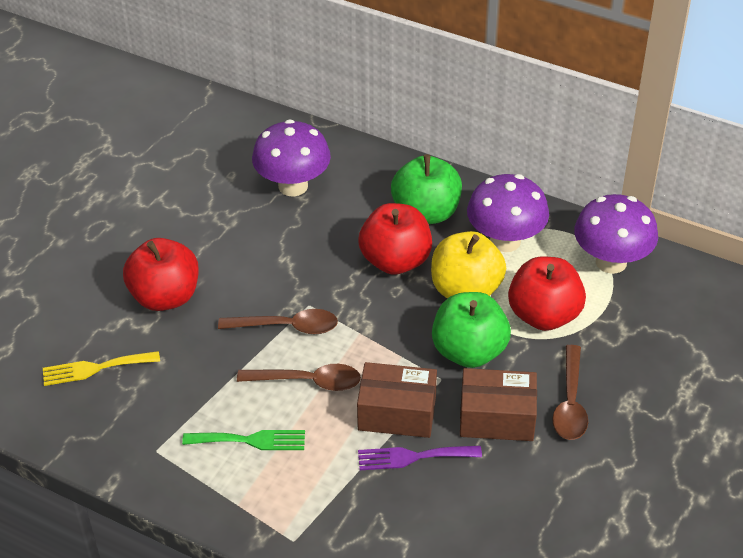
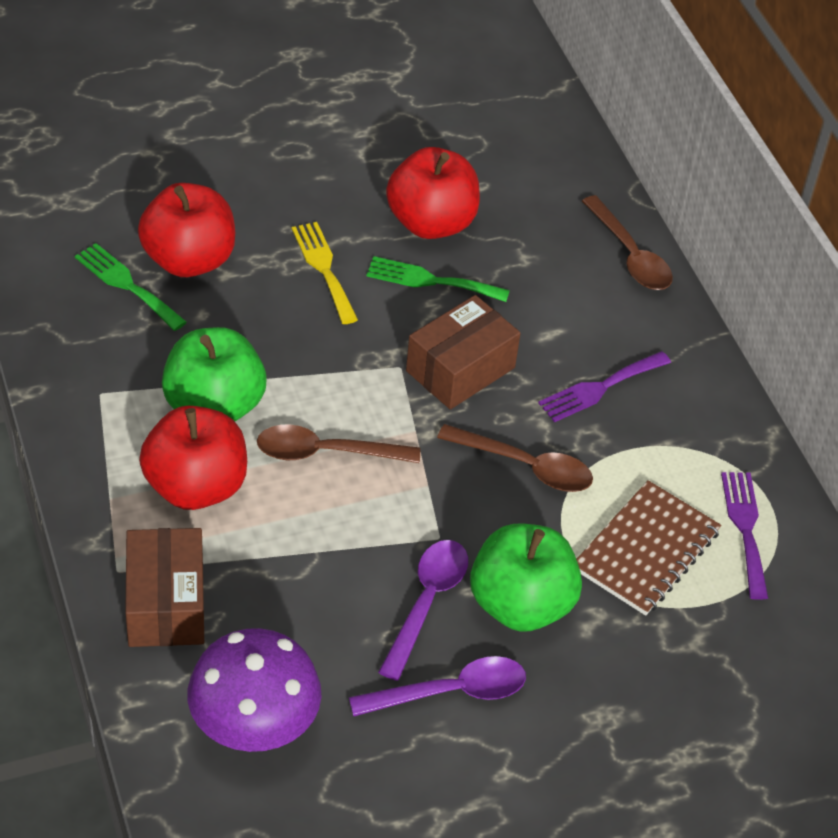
brown notebook: none = 0 -> [576,480,721,616] = 1
green fork: [182,430,305,450] = 1 -> [75,243,187,331] [367,256,510,302] = 2
purple fork: [358,446,482,470] = 1 -> [538,351,671,422] [721,472,768,600] = 2
purple mushroom: [252,119,331,196] [467,174,549,252] [574,194,658,274] = 3 -> [187,628,321,752] = 1
purple spoon: none = 0 -> [349,656,526,716] [378,540,468,681] = 2
yellow apple: [431,231,506,298] = 1 -> none = 0

